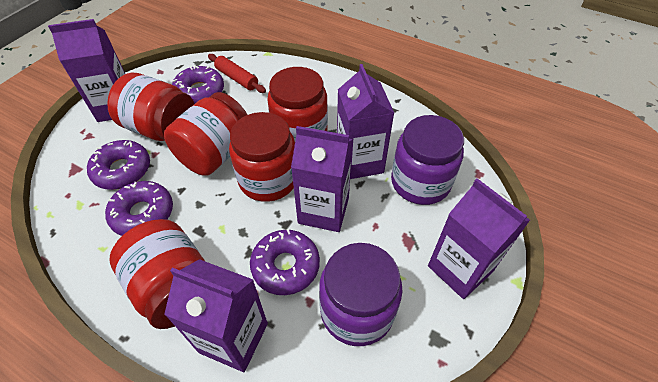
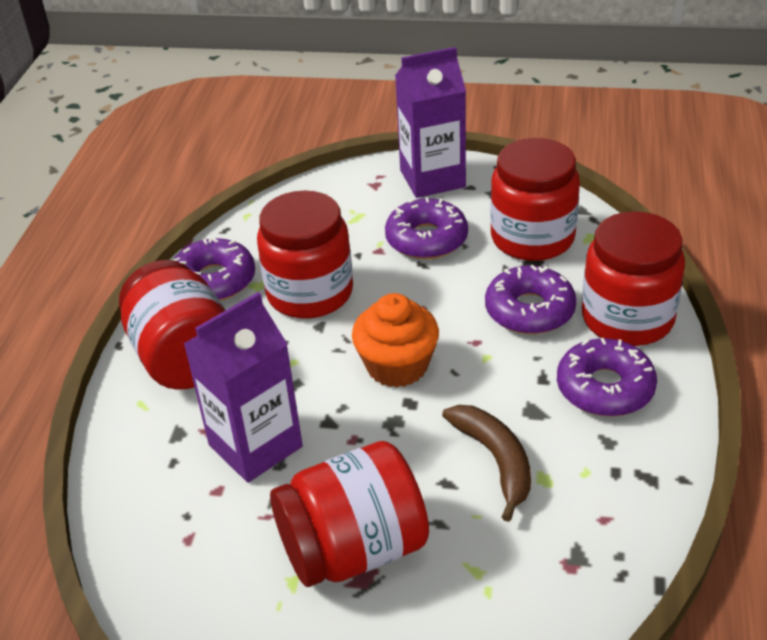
brown banana: none = 0 -> [442,405,531,522] = 1
orange cupcake: none = 0 -> [352,293,439,388] = 1
purple carton: [48,19,125,122] [164,259,268,372] [291,126,353,232] [337,64,394,179] [428,178,530,299] = 5 -> [184,292,303,483] [395,47,466,198] = 2
purple jar: [319,243,403,346] [391,115,464,205] = 2 -> none = 0
red rolling pin: [208,54,266,93] = 1 -> none = 0

